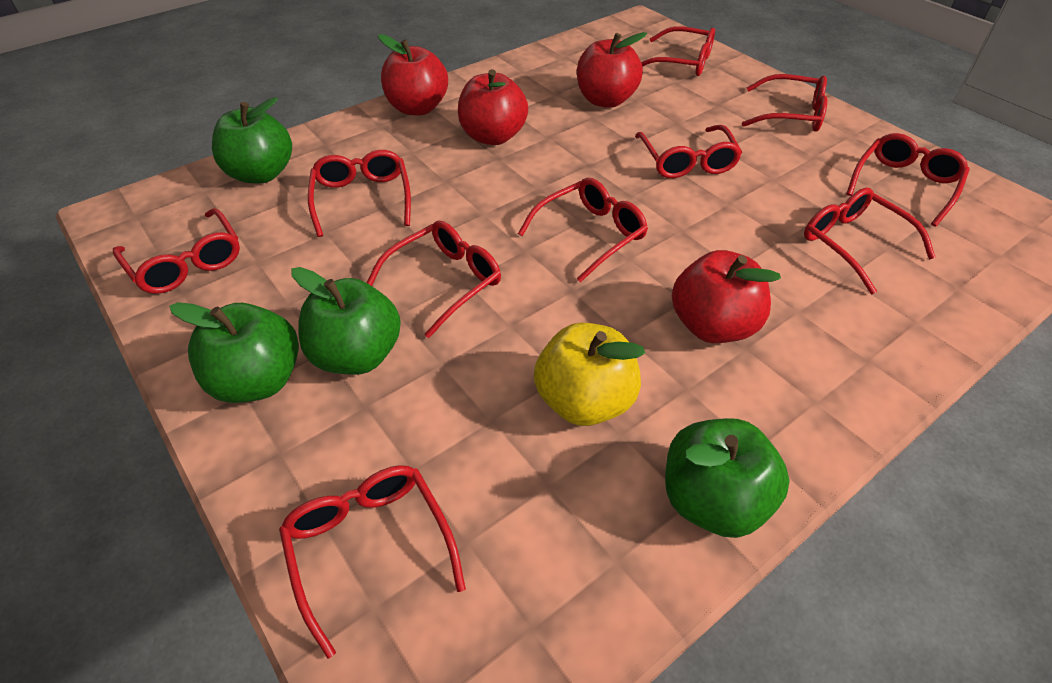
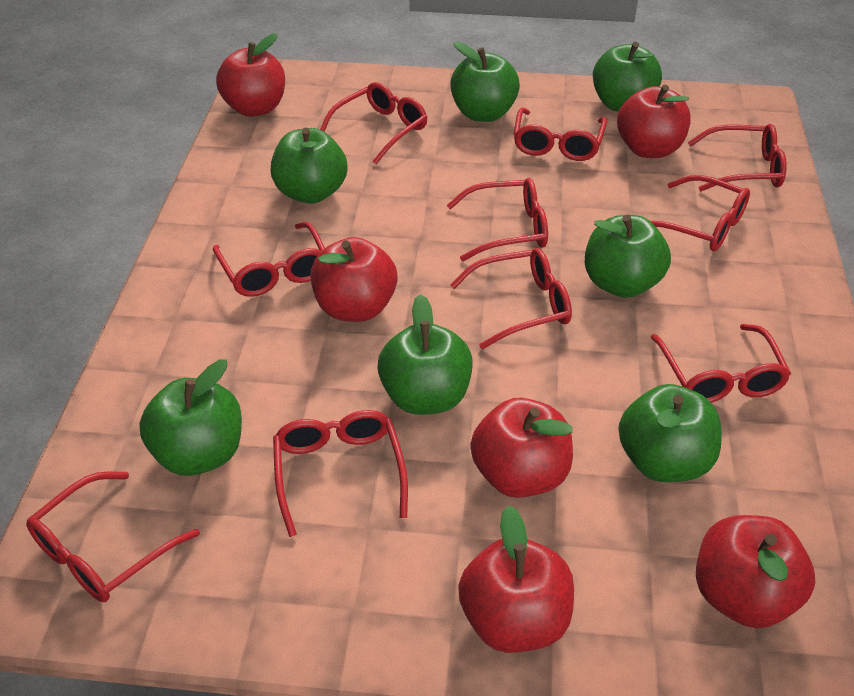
green apple: [169,302,299,403] [212,97,292,184] [292,267,401,375] [665,418,790,538] = 4 -> [139,359,242,476] [271,128,347,204] [378,294,473,415] [450,41,520,122] [585,215,671,298] [593,42,662,112] [619,384,722,482] = 7
red apple: [378,34,448,115] [458,69,528,145] [577,32,647,108] [672,250,781,343] = 4 -> [216,33,285,117] [311,237,398,322] [458,506,574,653] [470,398,573,498] [617,85,691,158] [696,515,815,628] = 6
yellow apple: [534,323,645,426] = 1 -> none = 0

